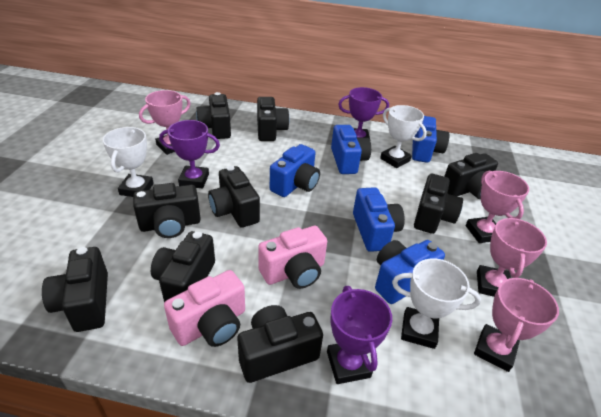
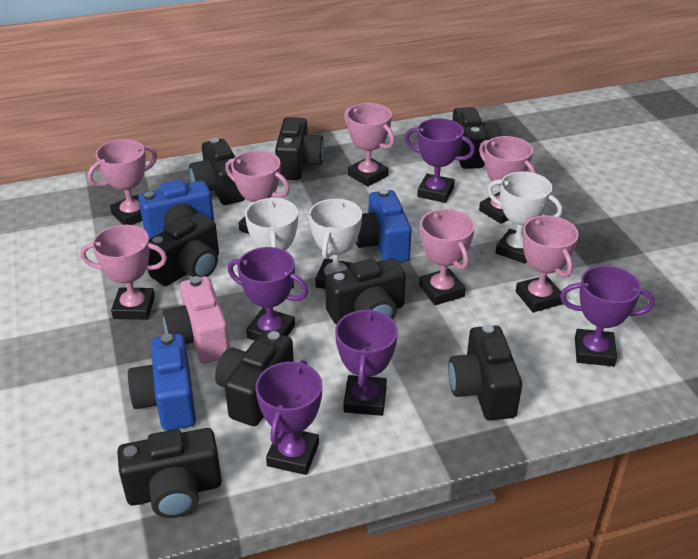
black camera: [42,247,108,332] [133,183,201,238] [151,231,215,302] [196,92,231,139] [208,166,260,228] [238,305,323,383] [257,97,289,141] [414,174,463,234] [444,153,498,199] = 9 -> [117,428,222,518] [148,213,219,286] [189,138,245,205] [215,331,294,426] [275,117,324,180] [325,258,406,325] [448,325,522,420] [452,107,501,169] = 8
blue camera: [270,144,320,197] [331,125,371,174] [353,187,405,252] [375,240,445,304] [412,116,449,163] = 5 -> [127,334,196,431] [138,179,214,239] [356,189,412,263] = 3
pink camera: [164,270,245,347] [258,226,327,289] = 2 -> [163,276,230,364] = 1
pink trophy: [139,90,191,155] [466,171,529,243] [474,278,559,372] [477,218,547,297] = 4 -> [80,225,167,320] [87,139,157,225] [225,150,290,234] [344,103,395,187] [419,209,475,305] [479,136,536,224] [516,216,579,312] = 7
purple trophy: [159,120,220,188] [327,286,392,384] [338,87,389,139] = 3 -> [228,247,308,341] [256,360,322,475] [335,308,398,416] [404,118,475,203] [560,265,655,366] = 5

